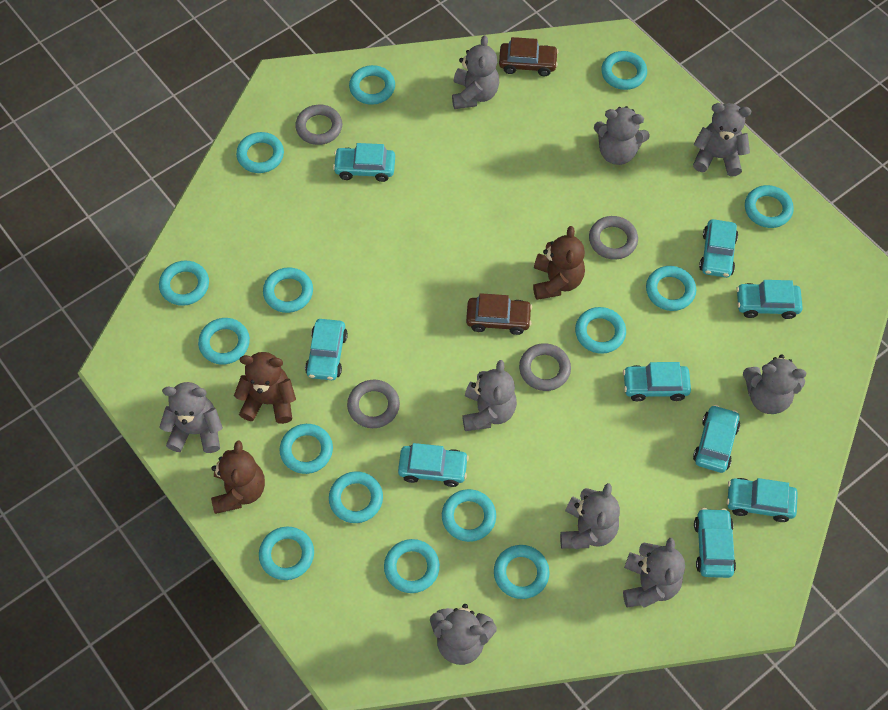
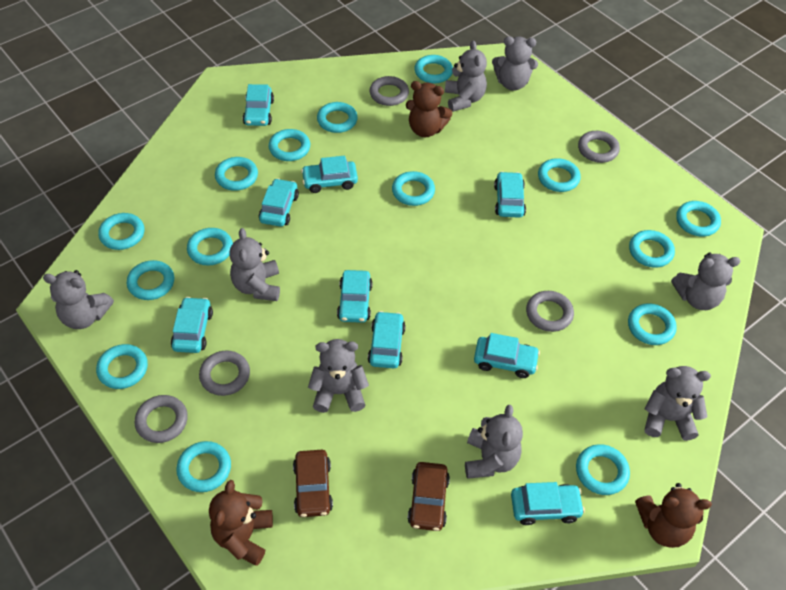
grey ring: [295,105,342,145] [347,380,400,428] [519,343,571,391] [589,216,638,260] = 4 -> [134,395,188,443] [199,351,250,396] [370,76,409,106] [526,291,574,332] [578,131,620,163] = 5
grey teddy bear: [159,382,223,453] [430,604,497,665] [452,35,499,109] [462,360,517,431] [560,483,620,550] [594,106,650,165] [623,538,685,608] [693,103,751,177] [743,355,806,414] = 9 -> [43,270,114,329] [229,228,280,301] [308,339,369,413] [445,41,487,112] [465,405,523,479] [492,36,538,91] [644,366,711,441] [671,252,741,310] = 8

